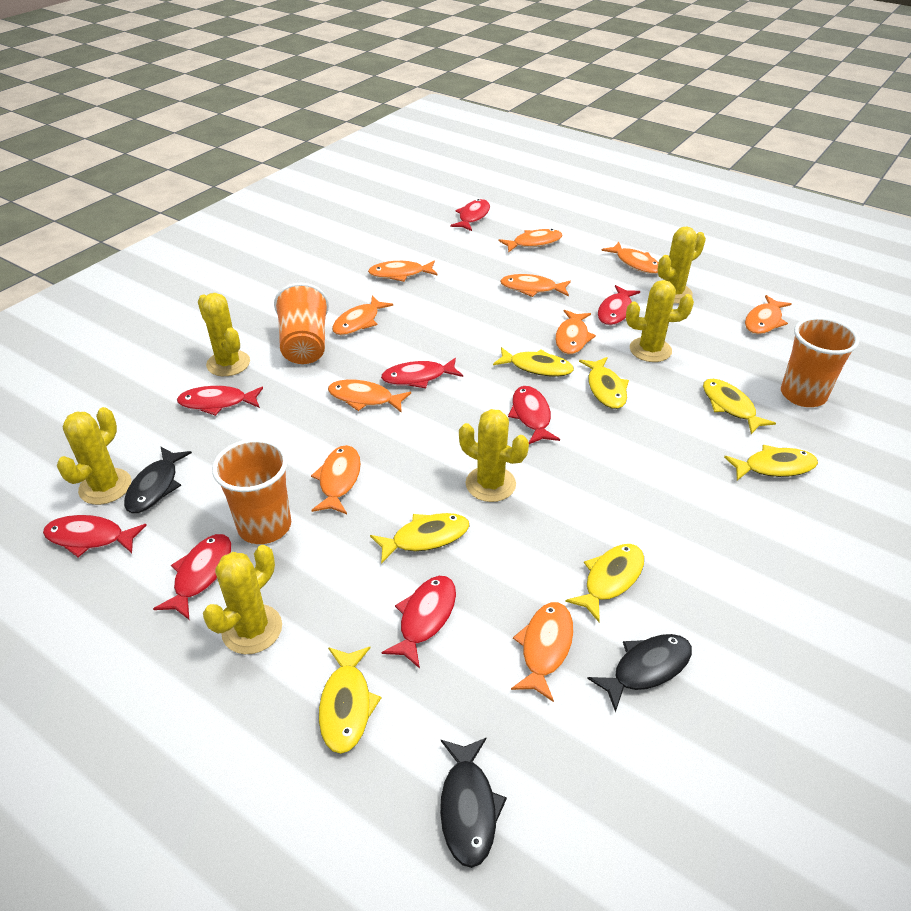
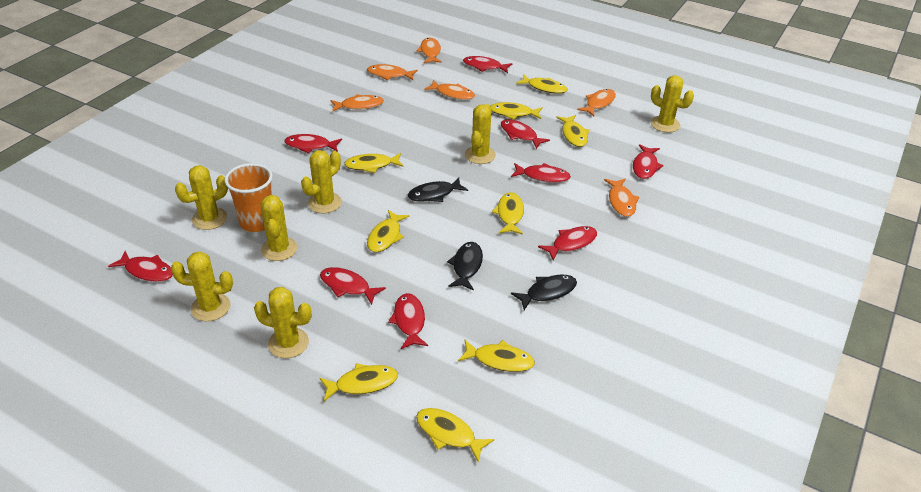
orange cup: [212,439,291,544] [274,283,329,364] [781,317,859,407] = 3 -> [225,163,273,232] = 1
orange fish: [311,445,361,514] [328,380,411,413] [332,296,393,335] [368,261,438,282] [499,229,563,252] [500,274,571,297] [511,602,573,702] [555,310,596,354] [601,242,659,274] [745,295,791,334] = 10 -> [330,94,384,112] [367,64,418,80] [416,37,442,63] [424,80,475,100] [577,89,616,116] [604,178,639,217] = 6
red fish: [43,515,147,557] [153,534,231,620] [177,386,263,416] [381,358,463,388] [382,576,456,669] [450,199,490,231] [508,386,560,444] [598,285,640,325] = 8 -> [108,251,173,282] [284,134,342,153] [320,267,386,305] [388,293,428,349] [463,56,512,73] [501,119,550,149] [511,163,571,183] [538,226,597,261] [633,144,664,179] = 9
yellow cactus: [57,407,131,505] [198,293,250,376] [203,545,282,654] [459,409,529,502] [626,280,694,362] [657,226,706,304] = 6 -> [170,251,233,321] [175,165,228,230] [254,287,312,358] [260,195,297,261] [301,150,342,213] [465,104,496,164] [651,75,694,132] = 7
yellow fish: [319,647,381,754] [370,513,469,564] [493,347,574,377] [565,544,644,622] [579,357,629,409] [703,379,776,434] [724,445,818,481] = 7 -> [320,363,398,401] [344,153,403,173] [367,210,409,252] [416,408,494,462] [458,340,535,372] [491,102,543,120] [492,192,524,235] [516,75,567,94] [556,115,590,147] = 9

